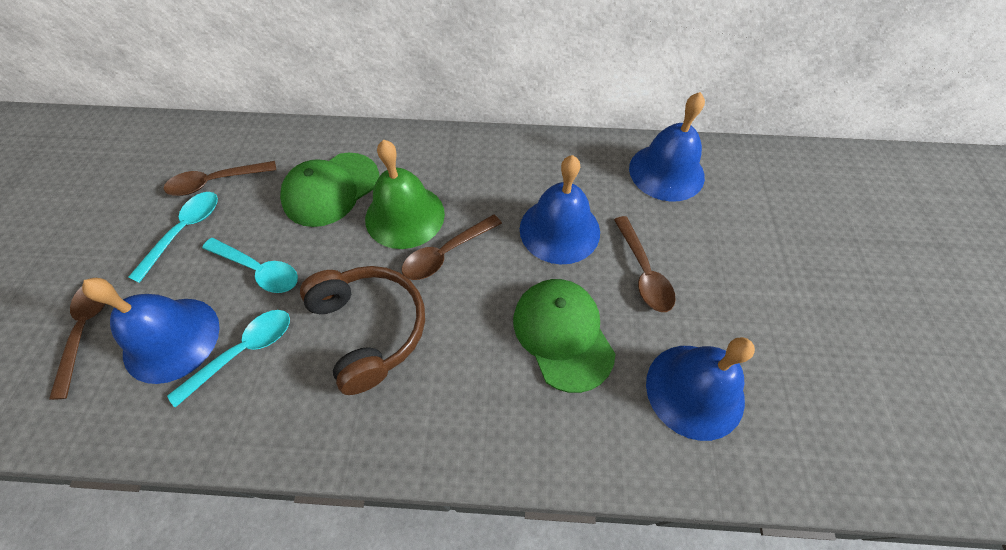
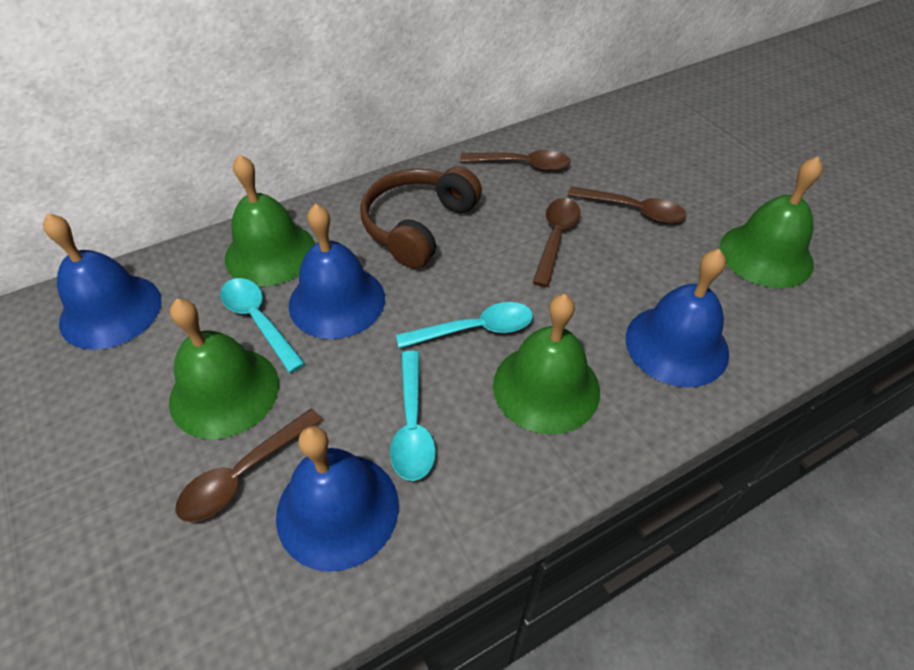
green bell: [365,139,445,249] = 1 -> [169,299,279,439] [225,154,315,286] [493,294,600,434] [720,156,823,288] = 4
green cap: [280,153,379,227] [513,279,615,393] = 2 -> none = 0

